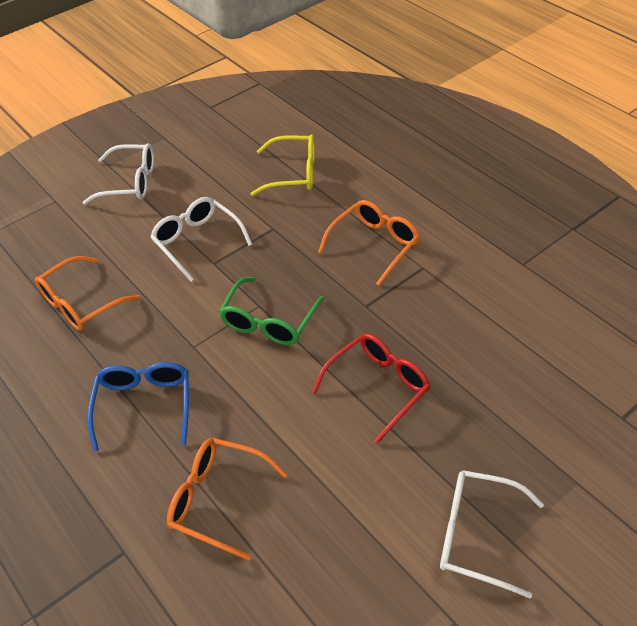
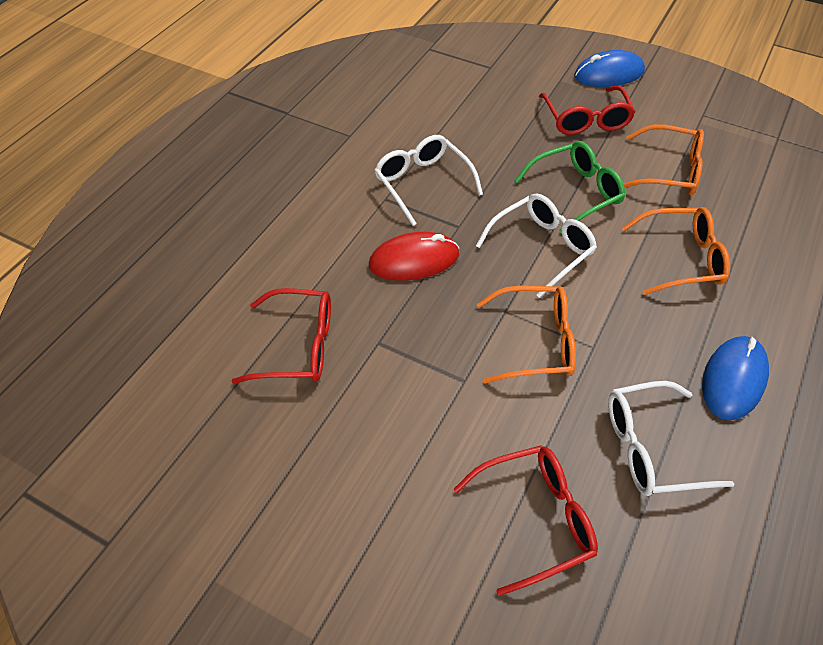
blue glasses: [87,362,189,451] = 1 -> none = 0
blue mouse: none = 0 -> [574,50,645,87] [702,336,769,420] = 2
red glasses: [312,333,430,444] = 1 -> [231,288,331,384] [454,445,598,596] [539,86,635,135] = 3
red mouse: none = 0 -> [369,232,459,280] = 1
yellow glasses: [251,134,315,196] = 1 -> none = 0

